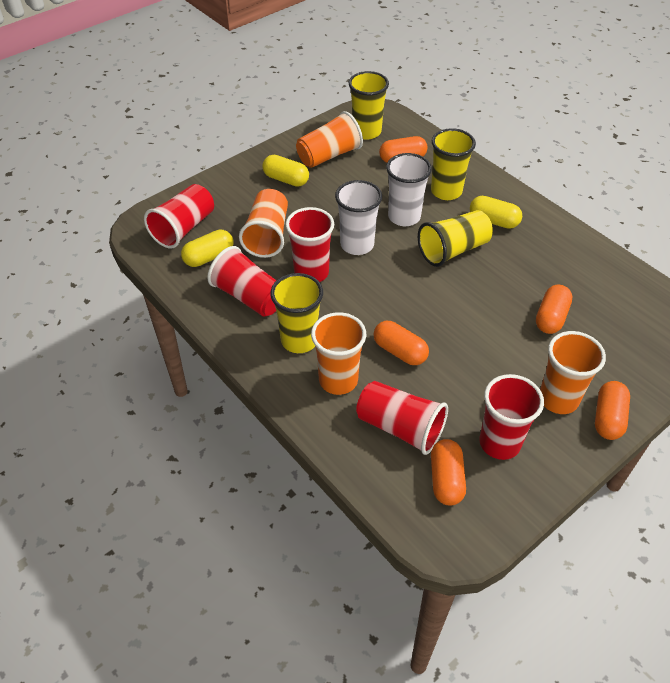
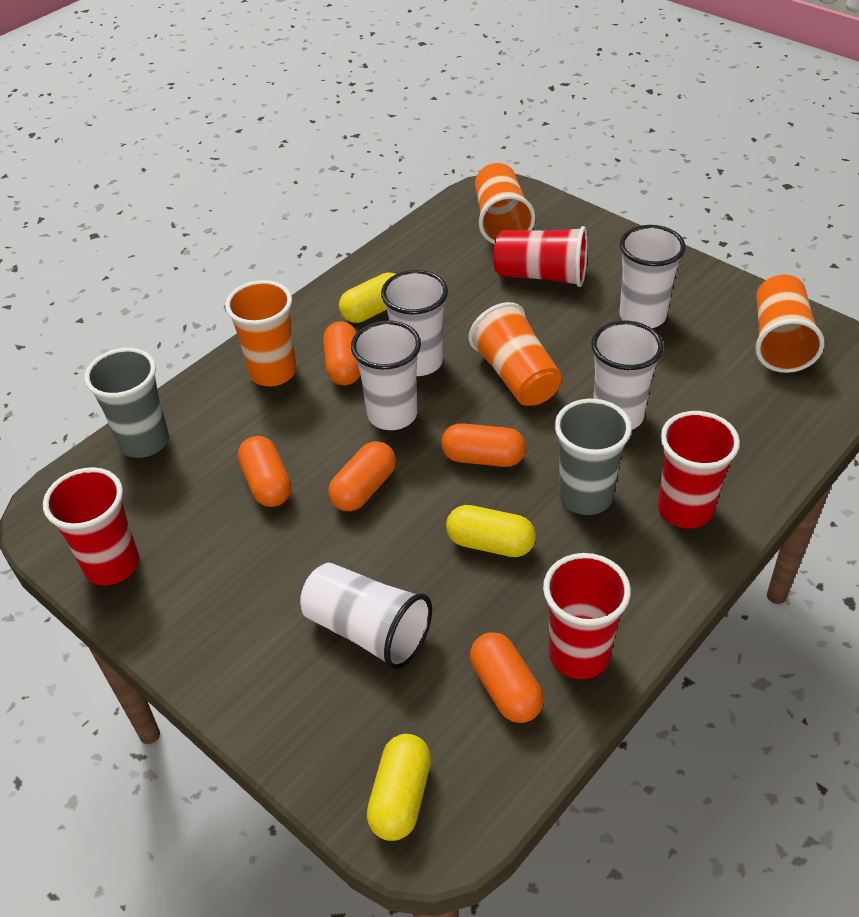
grey cup: none = 0 -> [84,348,169,458] [555,399,632,515] = 2
red cup: [144,184,214,249] [207,246,277,317] [286,207,334,282] [356,381,448,455] [479,374,544,460] = 5 -> [43,467,139,586] [493,226,588,287] [543,553,631,679] [658,411,740,529] = 4
white cup: [335,180,382,255] [386,153,432,226] = 2 -> [300,563,432,670] [351,320,421,430] [381,270,448,376] [591,321,663,430] [619,225,686,328] = 5
yellow cup: [270,273,323,353] [349,71,389,140] [418,210,493,267] [431,128,476,200] = 4 -> none = 0

